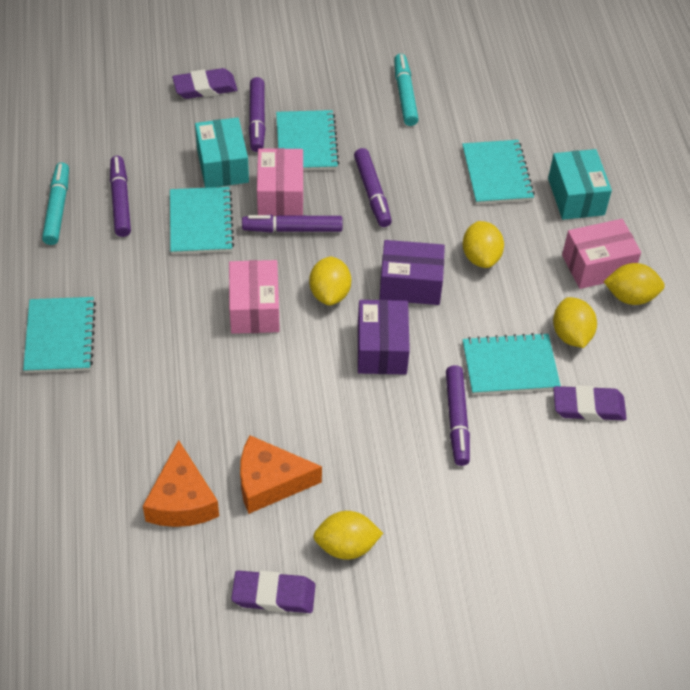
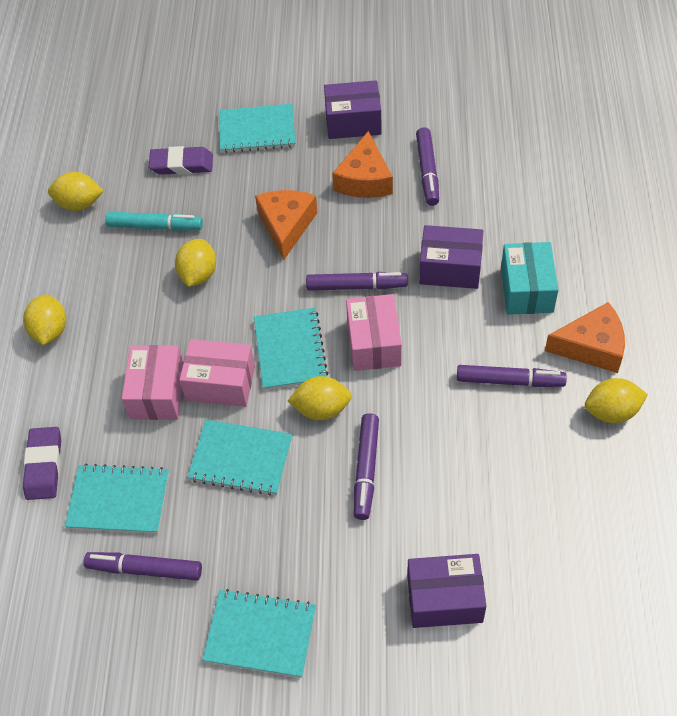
orange cheese: [143,440,219,527] [240,435,322,514] = 2 -> [255,190,318,260] [332,131,393,198] [545,302,625,373] = 3
purple box: [358,300,410,374] [379,240,445,305] = 2 -> [324,80,382,139] [407,554,486,628] [419,225,483,289] = 3
purple eraser: [172,68,237,99] [231,570,315,613] [553,385,627,421] = 3 -> [23,427,61,500] [149,146,213,175] = 2
turquoise box: [195,117,249,188] [548,149,612,220] = 2 -> [501,242,559,315] = 1
turquoise marker: [42,162,69,245] [394,54,419,126] = 2 -> [105,212,203,231] = 1

